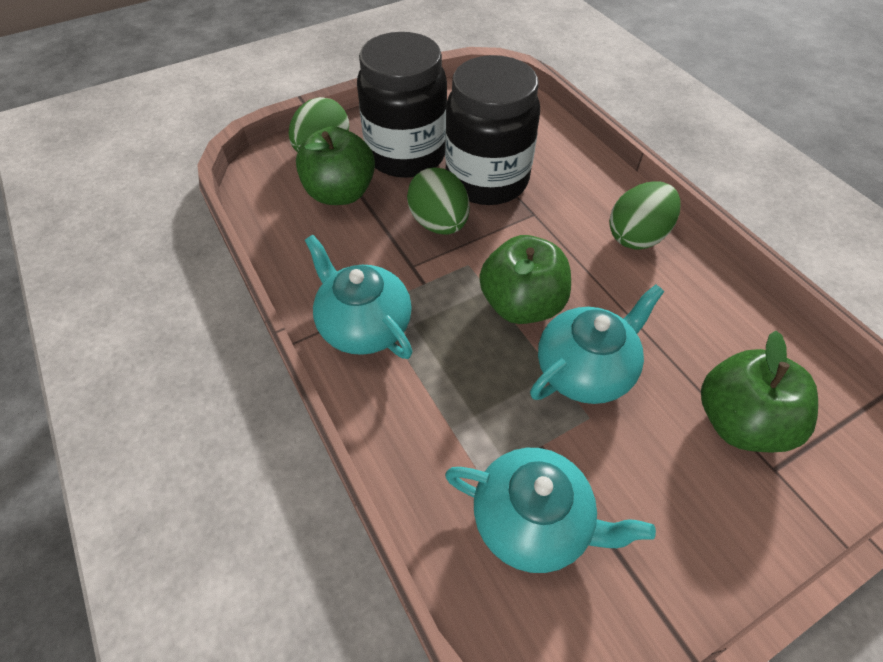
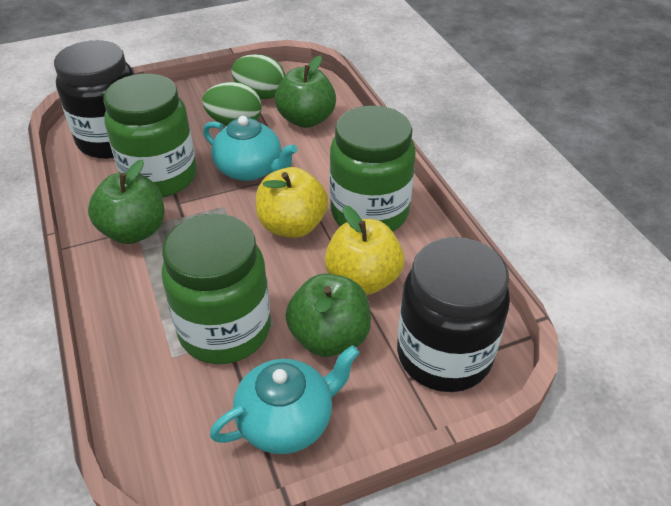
green egg: [289,97,349,152] [407,168,470,235] [609,181,681,249] = 3 -> [202,82,262,126] [231,54,285,99] = 2
green jar: none = 0 -> [103,73,197,197] [161,213,271,364] [330,105,416,232] = 3
turquoise teapot: [305,235,413,359] [445,448,656,573] [530,284,665,404] = 3 -> [203,116,297,181] [210,345,359,454] = 2
yellow apple: none = 0 -> [256,167,328,238] [325,205,404,295] = 2

